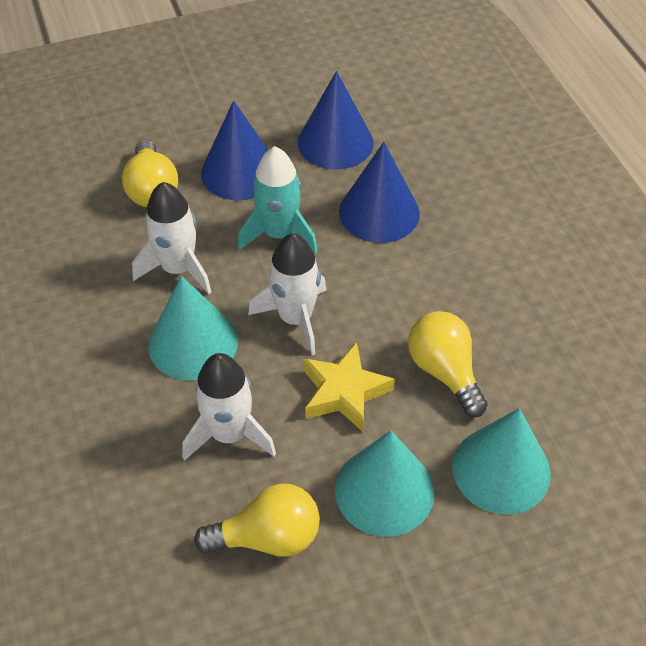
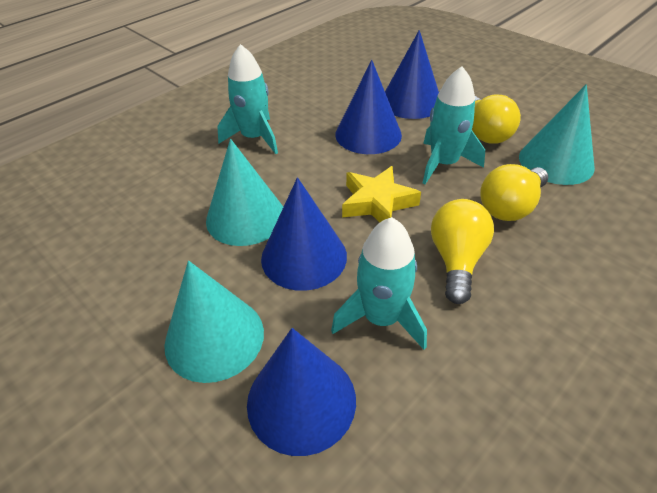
blue cone: [201,101,268,200] [298,71,374,170] [339,142,420,243] = 3 -> [247,328,356,456] [261,177,347,291] [335,60,402,154] [385,30,439,119] = 4
turquoise rocket: [237,146,318,254] = 1 -> [217,44,278,154] [331,217,427,350] [423,66,485,184] = 3
white rocket: [132,182,211,294] [182,353,276,461] [248,233,326,355] = 3 -> none = 0

